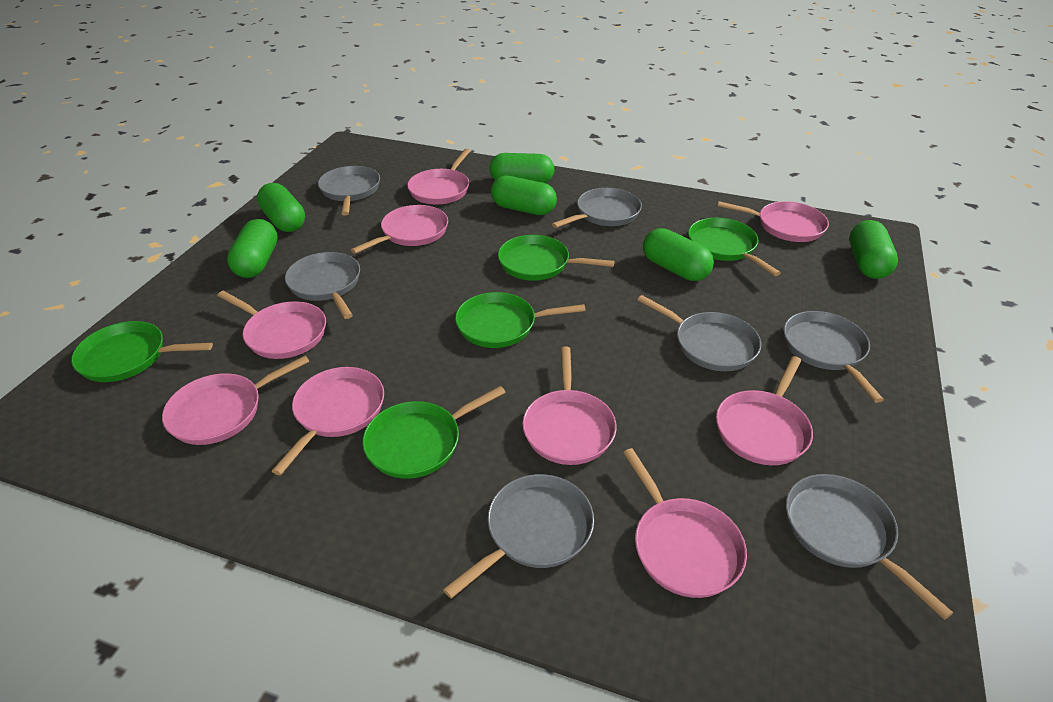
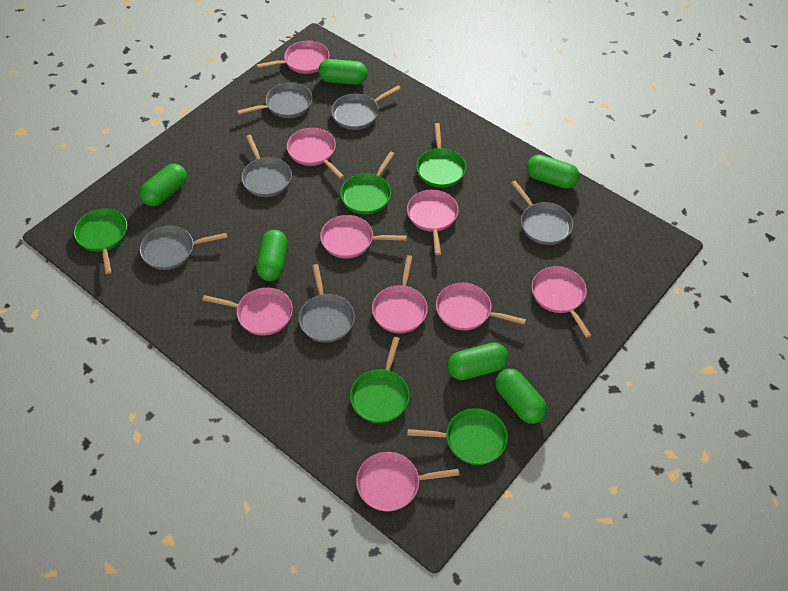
grey pan: [285,252,360,319] [318,166,380,216] [443,474,594,599] [552,188,642,228] [638,295,761,371] [784,311,884,403] [786,474,953,620] = 7 -> [140,226,227,270] [237,83,313,118] [241,135,292,197] [299,264,355,343] [331,85,401,130] [511,181,573,245] = 6

